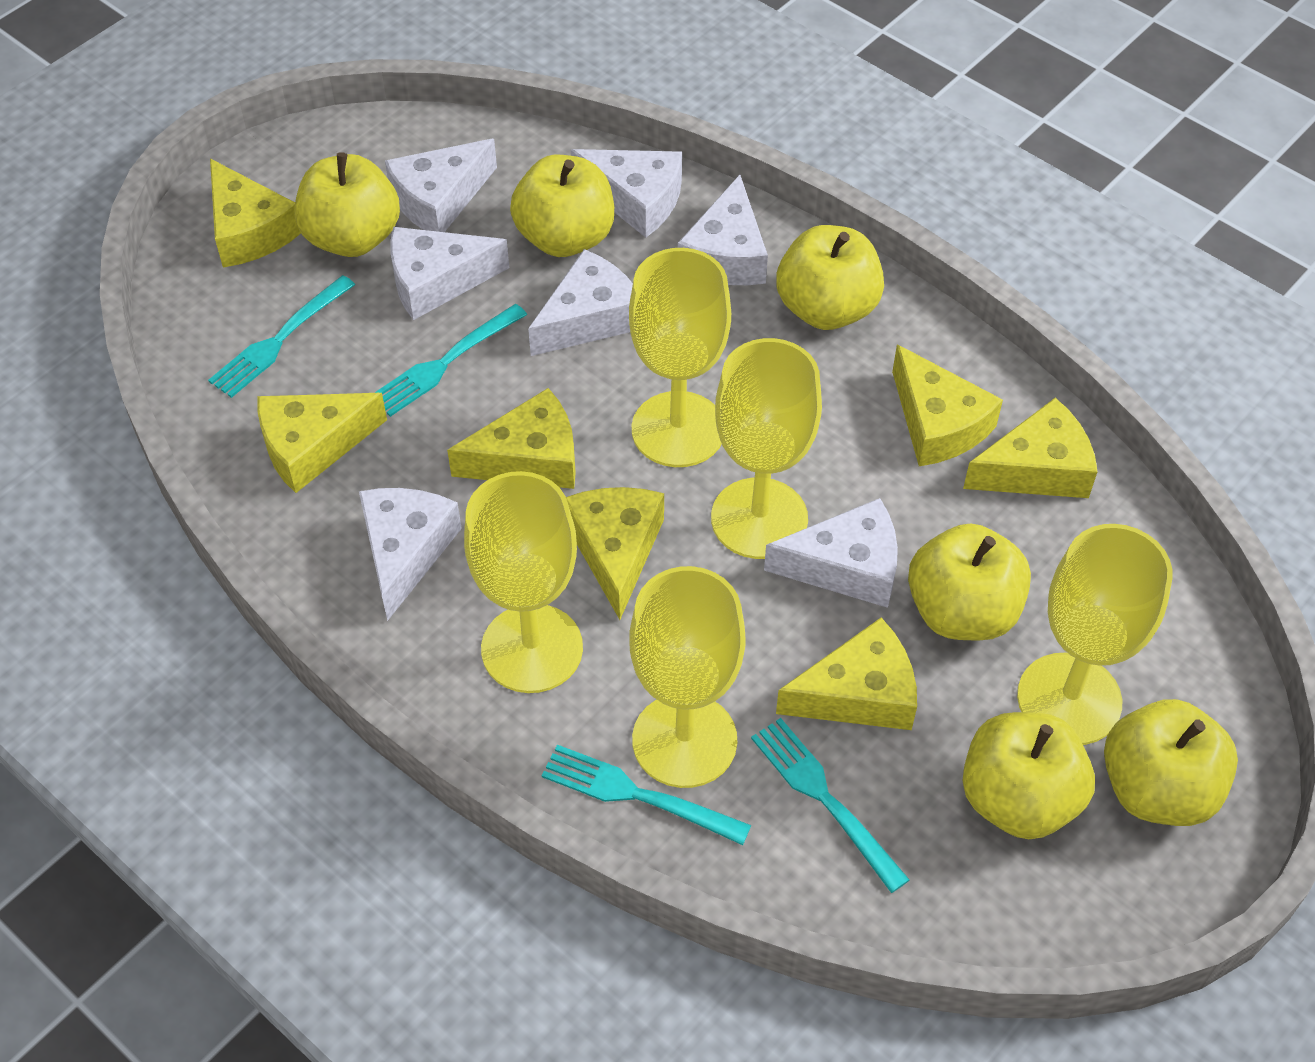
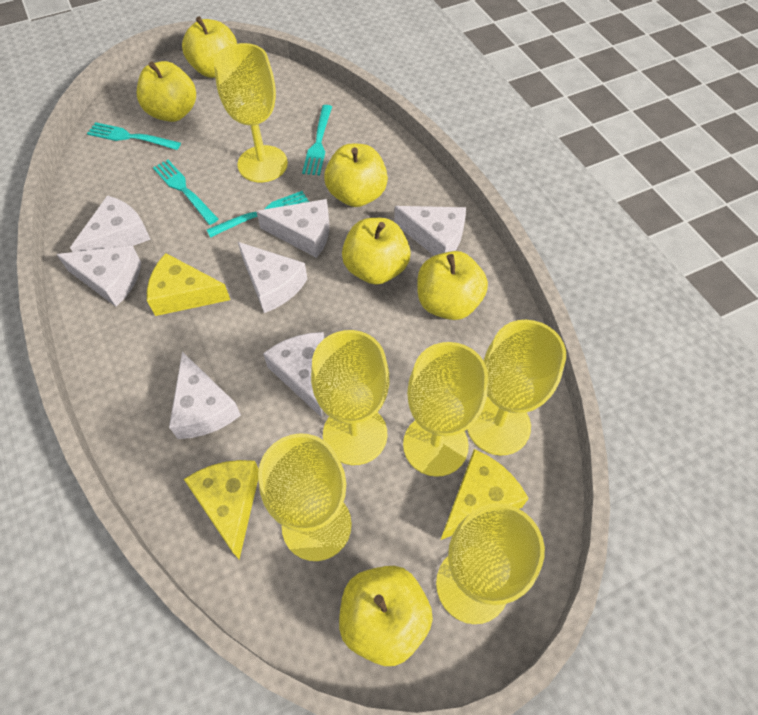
yellow cheese: [210,159,301,267] [257,393,387,493] [447,388,576,489] [566,487,664,620] [776,618,917,730] [892,345,1003,466] [963,398,1098,498] = 7 -> [147,253,230,316] [184,460,259,559] [441,449,529,540] = 3
yellow goblet: [464,471,583,693] [629,248,731,467] [629,566,746,788] [711,338,822,559] [1017,524,1172,745] = 5 -> [214,43,288,182] [258,433,352,561] [311,330,389,465] [403,342,488,477] [436,503,545,624] [467,320,566,456] = 6

